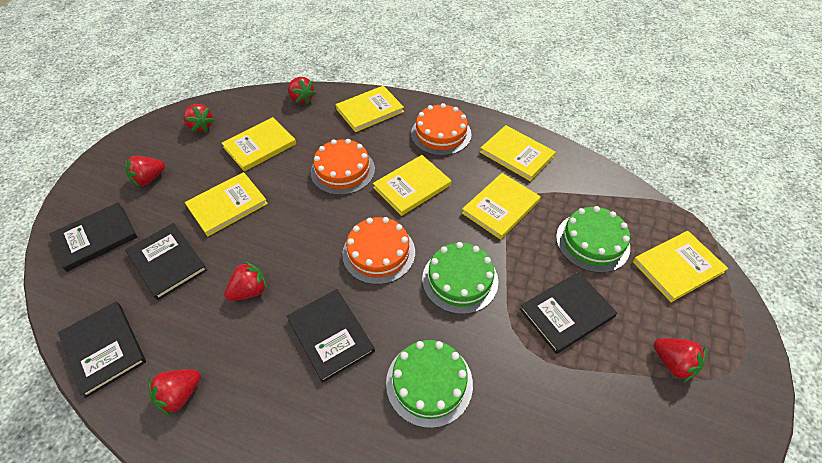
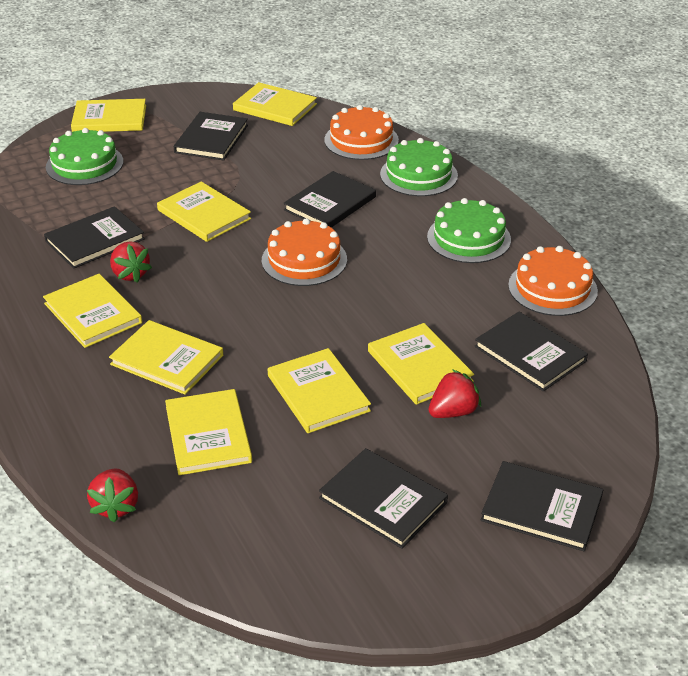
black book: [49,202,137,272] [58,302,146,398] [125,223,207,300] [287,289,375,383] [520,272,617,354] = 5 -> [44,206,145,269] [174,112,248,160] [283,171,376,228] [319,448,448,549] [475,312,588,391] [481,461,603,551] = 6
red strawberry: [125,156,165,186] [148,369,201,416] [184,104,215,132] [224,261,267,301] [288,77,316,104] [654,338,706,382] = 6 -> [87,468,138,523] [110,241,152,283] [429,369,481,418] = 3
yellow book: [185,172,268,236] [222,117,296,172] [335,86,404,132] [373,155,451,216] [462,173,541,240] [480,125,556,181] [633,231,728,302] = 7 -> [43,274,142,348] [71,99,146,132] [109,320,223,395] [157,181,251,242] [165,389,252,475] [233,82,317,126] [268,348,371,433] [368,323,474,405] = 8

